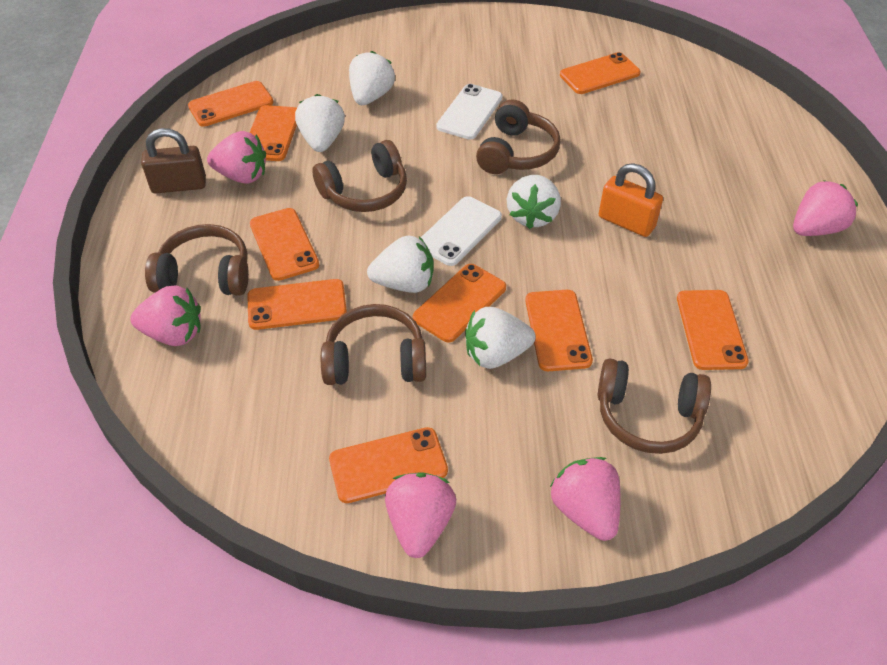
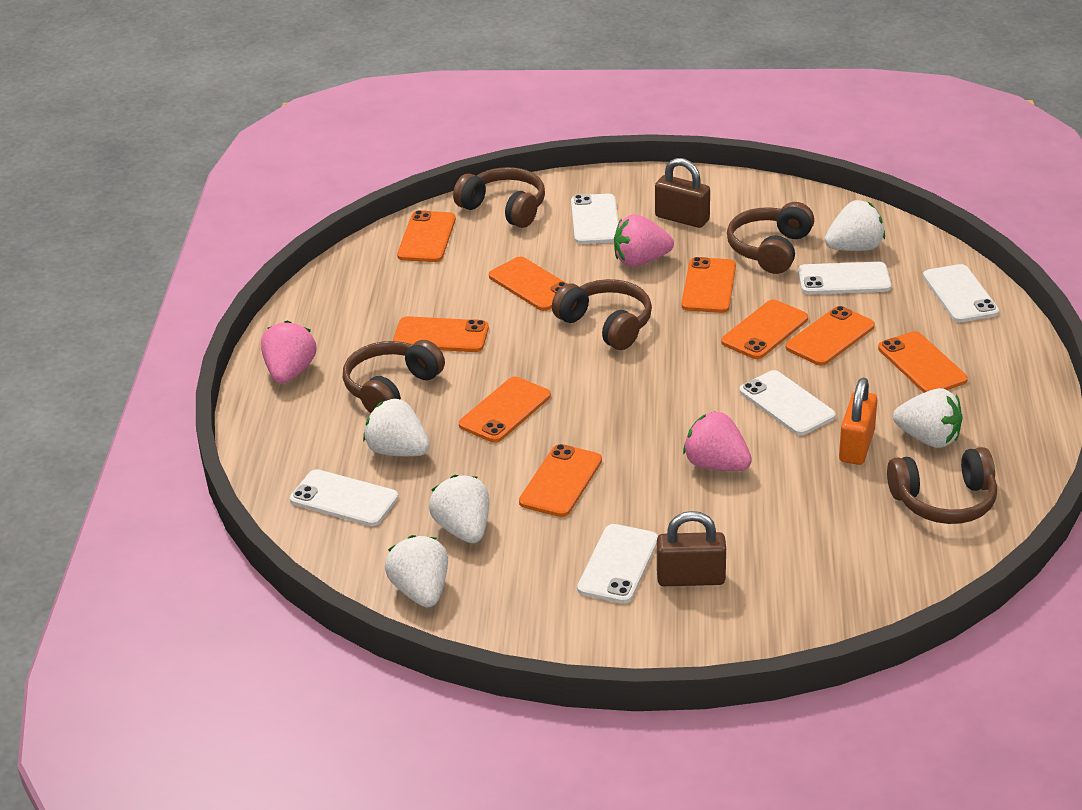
brown padlock: [141,128,206,194] = 1 -> [655,158,710,228] [657,511,726,586] = 2
pink strawberry: [130,286,201,346] [207,131,266,184] [385,472,456,558] [550,457,621,541] [793,180,858,236] = 5 -> [261,320,316,384] [614,214,674,267] [683,411,752,471] = 3
white phone: [421,196,502,266] [436,84,503,139] = 2 -> [290,469,398,526] [571,194,619,244] [577,524,658,604] [739,370,836,435] [798,262,891,294] [923,264,999,322] = 6

